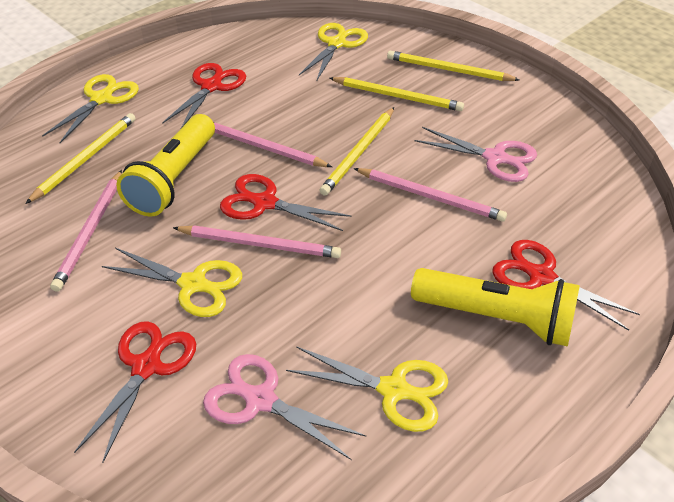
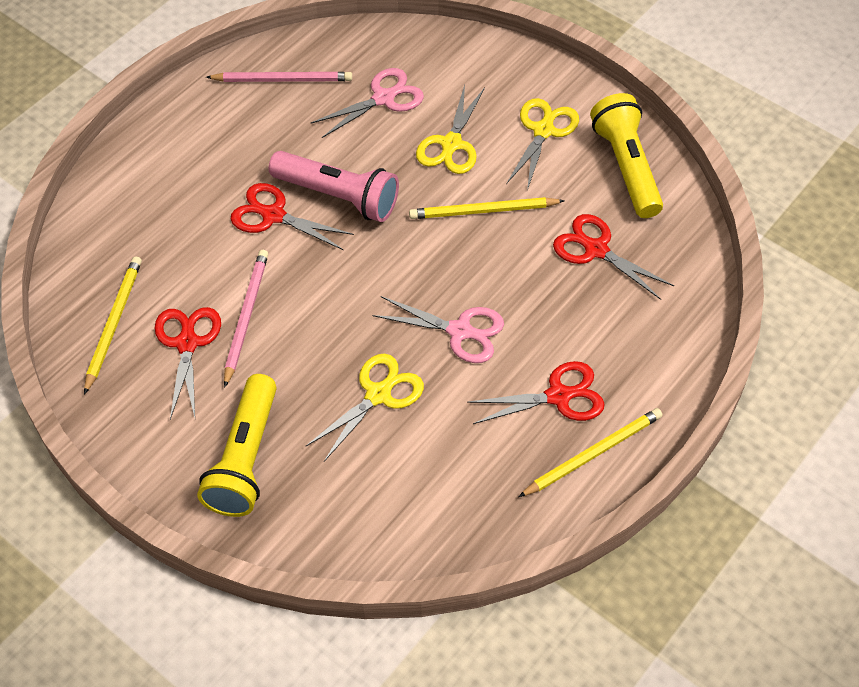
pink flashlight: none = 0 -> [269,151,399,222] = 1
pink pencil: [50,170,122,292] [173,225,341,258] [214,122,332,167] [354,168,507,222] = 4 -> [206,72,352,82] [224,250,268,388] = 2
yellow pencil: [25,113,136,204] [319,107,394,196] [329,77,464,111] [387,51,520,81] = 4 -> [84,256,142,395] [409,197,564,219] [518,408,662,497] = 3
yellow scissors: [42,74,139,143] [102,248,242,317] [286,346,448,432] [299,23,368,80] = 4 -> [306,354,424,462] [416,85,485,174] [506,98,579,190] = 3

